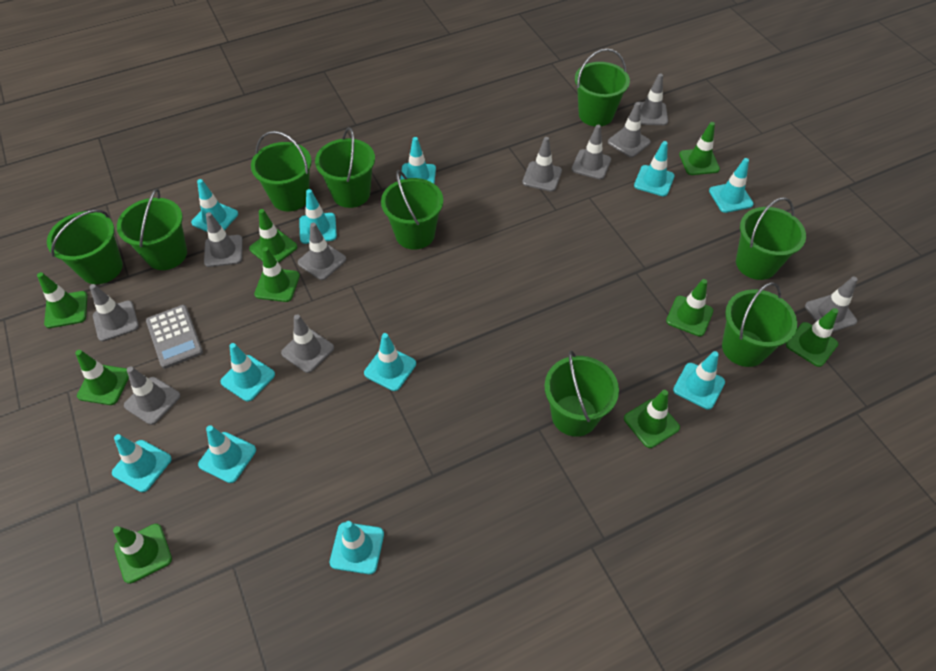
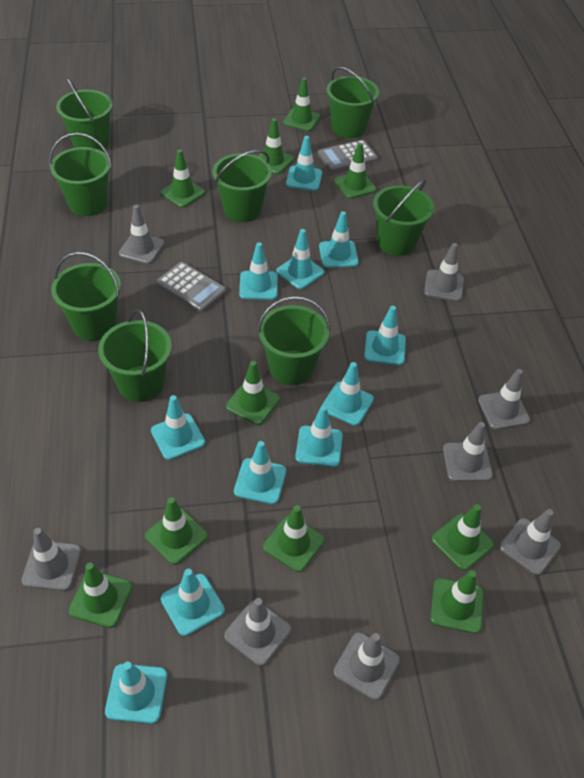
green bucket: [47,209,123,284] [117,189,187,270] [251,131,312,211] [315,127,375,208] [381,170,443,250] [544,350,619,436] [575,48,630,126] [722,282,797,367] [736,197,806,280] = 9 -> [49,133,112,216] [51,252,121,341] [56,78,113,152] [98,309,172,402] [213,150,272,222] [257,296,330,385] [326,67,379,138] [373,180,434,256] = 8
green traffic cone: [37,272,87,328] [75,350,129,405] [113,524,172,584] [249,209,297,263] [254,247,300,302] [624,390,680,448] [666,279,713,337] [679,122,720,175] [786,308,838,367] = 9 -> [68,563,132,628] [145,497,208,565] [160,150,205,208] [226,361,280,425] [258,118,294,174] [263,505,325,572] [283,78,320,131] [334,143,376,199] [430,570,484,633] [432,504,494,570] = 10
grey calculator: [146,305,203,369] = 1 -> [156,262,226,312] [318,140,378,172] = 2
grey traffic cone: [90,284,139,341] [124,366,181,425] [204,212,243,267] [281,314,334,373] [298,223,346,280] [522,137,562,192] [572,125,611,180] [608,102,651,158] [634,73,668,125] [805,276,858,332] = 10 -> [22,528,81,591] [119,205,165,264] [224,598,291,666] [334,632,400,700] [424,243,464,301] [443,422,493,482] [478,369,530,430] [500,509,561,575] = 8

